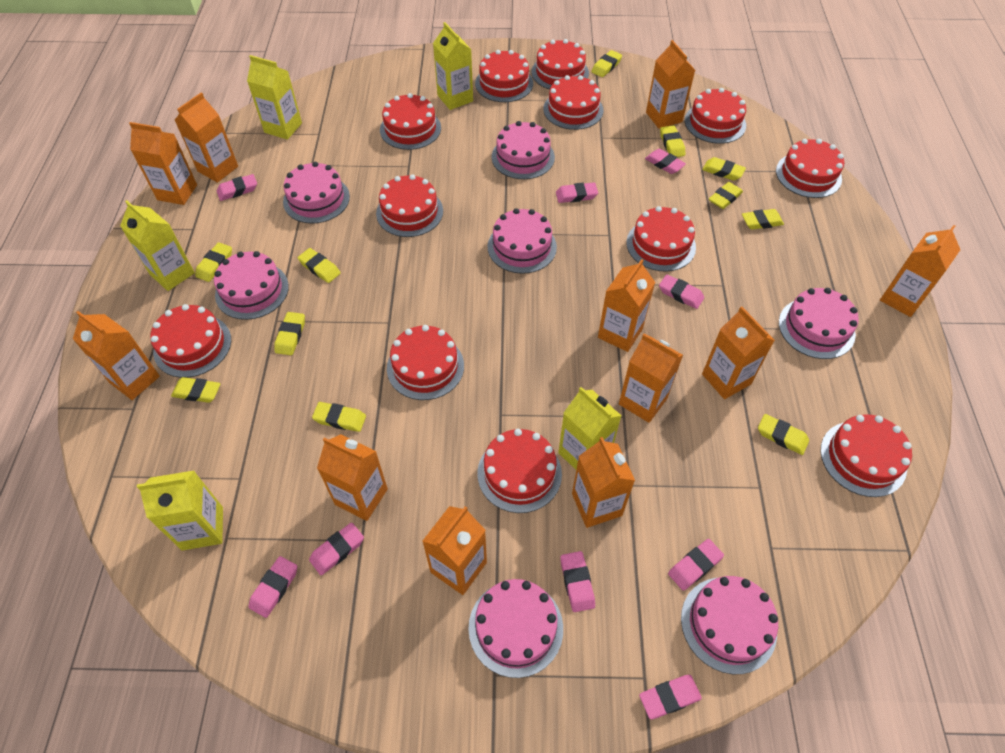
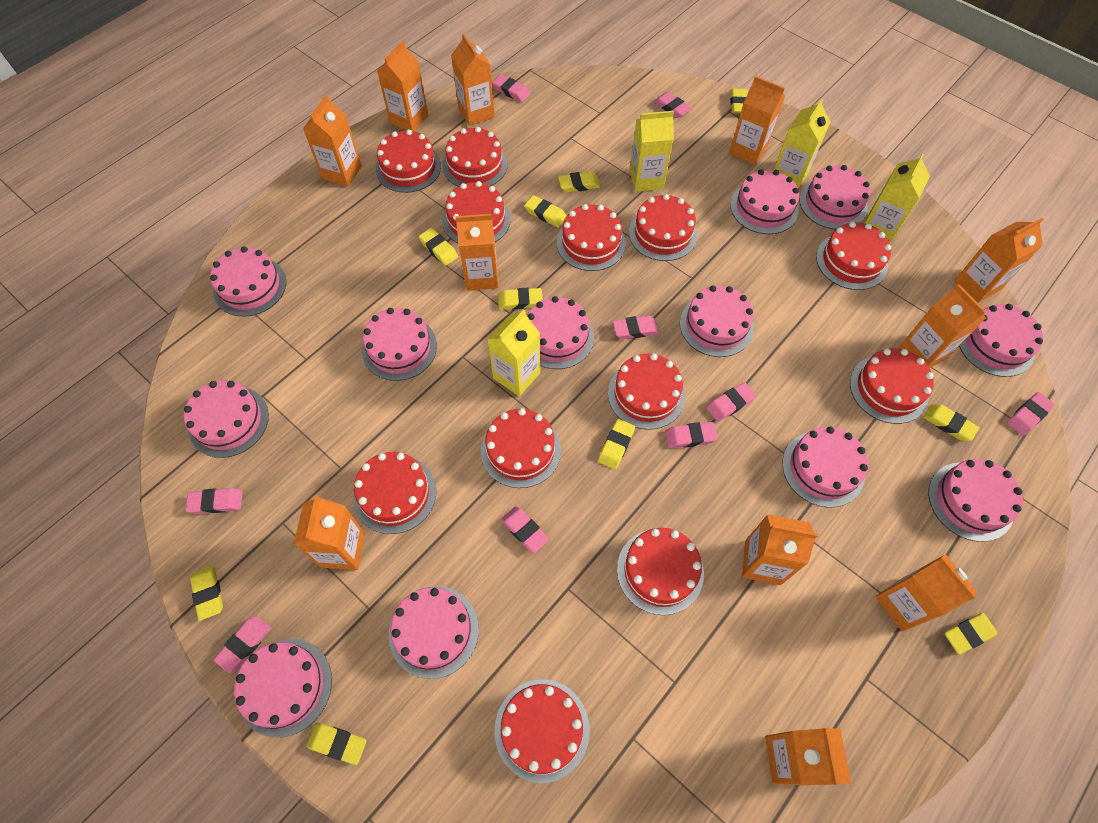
pink cake: [214,251,289,320] [283,162,350,223] [468,579,563,678] [487,208,557,274] [492,121,555,179] [681,576,778,674] [779,288,859,359] = 7 -> [184,380,269,458] [210,246,286,317] [234,639,332,738] [362,308,437,381] [389,586,479,679] [527,296,594,369] [680,285,754,357] [730,169,799,234] [782,427,868,508] [799,165,870,229] [928,459,1023,542] [959,304,1043,377] = 12
yellow carton: [120,200,195,291] [137,471,223,550] [247,55,302,140] [433,22,473,110] [558,387,622,470] = 5 -> [487,310,541,396] [630,111,674,192] [773,99,831,189] [864,153,930,243] = 4
yellow eraser: [171,377,221,403] [195,242,232,282] [274,312,305,355] [298,248,341,283] [312,402,366,432] [591,50,622,77] [660,125,685,157] [702,157,746,181] [709,182,743,209] [742,209,784,230] [758,414,809,455] = 11 -> [190,566,223,621] [307,722,366,765] [419,228,458,266] [498,288,543,310] [524,195,566,228] [558,171,600,192] [598,419,635,469] [730,88,748,113] [923,404,979,441] [945,613,998,654] = 10

